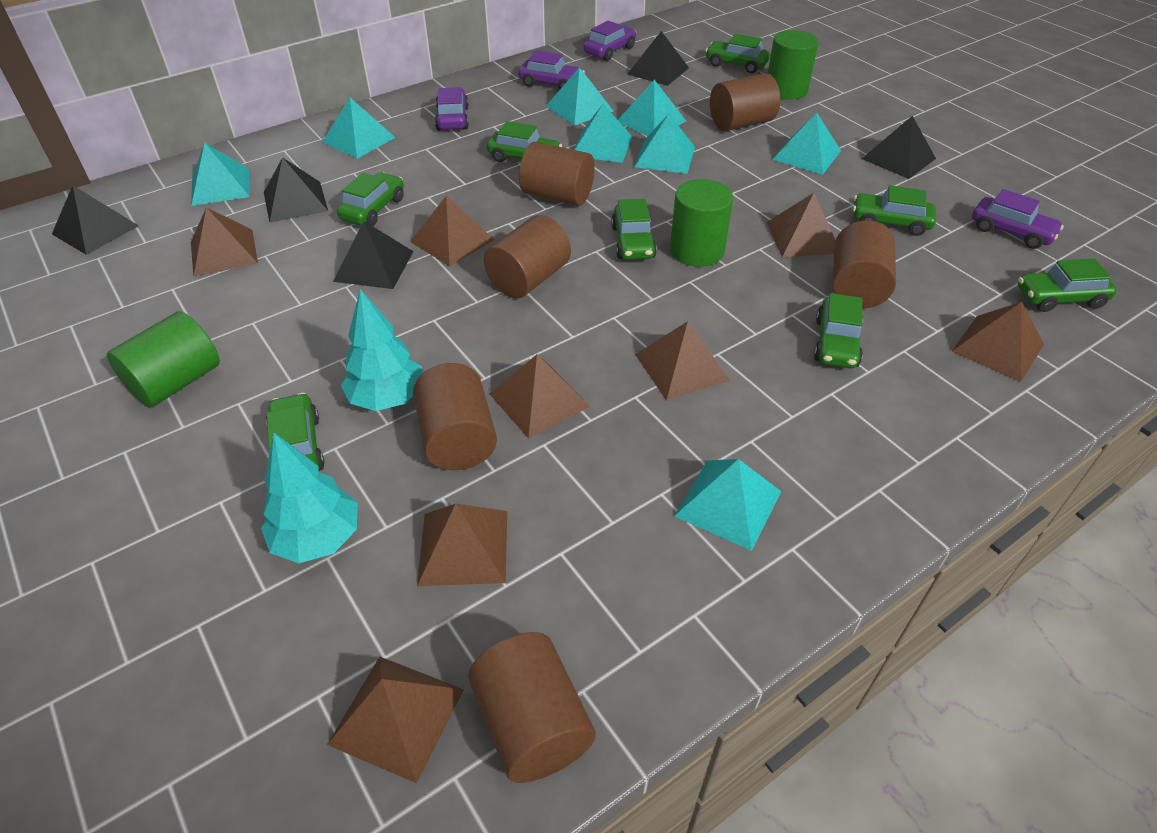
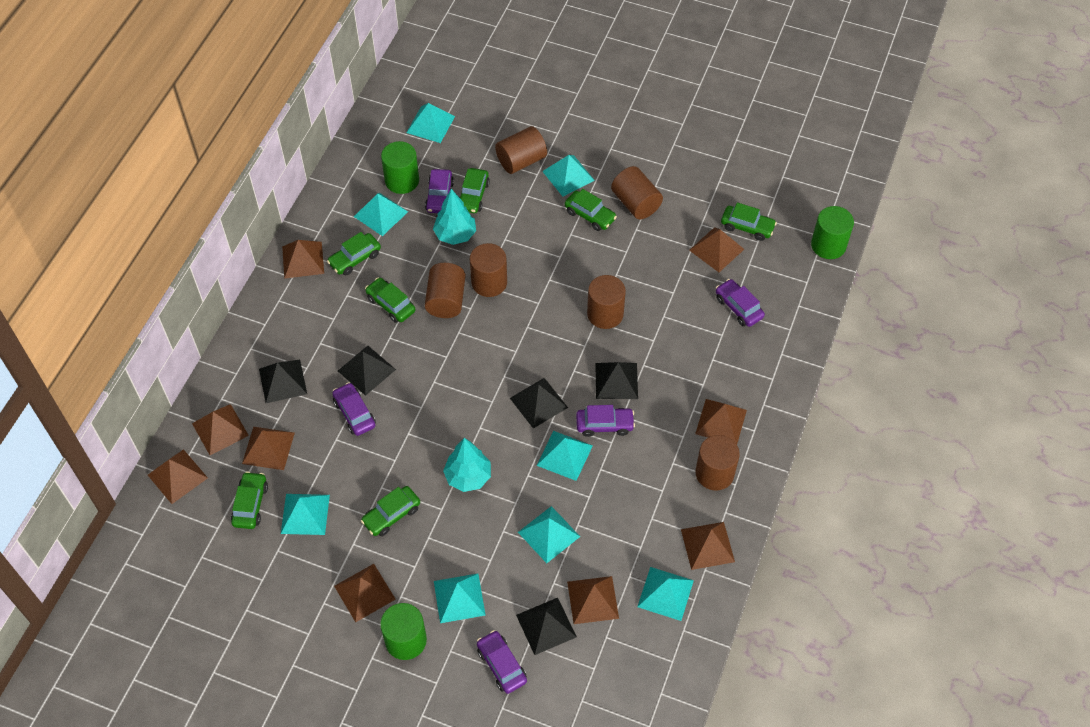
brown pyramid: [191,207,258,277] [327,656,464,783] [410,196,495,267] [417,504,507,586] [490,355,590,439] [635,321,730,401] [766,193,836,257] [952,302,1044,382] = 8 -> [148,449,208,504] [192,404,249,455] [242,427,295,470] [282,240,324,279] [334,564,396,622] [567,576,619,624] [681,522,735,570] [689,227,744,272] [695,399,747,444] = 9
green car: [266,393,325,471] [337,172,404,226] [487,121,562,162] [611,199,657,260] [706,34,770,73] [814,293,863,368] [853,185,936,236] [1018,259,1117,312] = 8 -> [231,471,268,529] [327,232,381,275] [361,486,420,536] [365,278,415,323] [459,168,490,213] [565,189,617,231] [721,202,777,241] = 7
purple car: [435,87,469,130] [518,50,585,89] [584,21,636,61] [972,189,1064,249] = 4 -> [332,382,376,436] [425,169,454,213] [477,630,527,694] [576,405,635,437] [716,279,765,327] = 5

